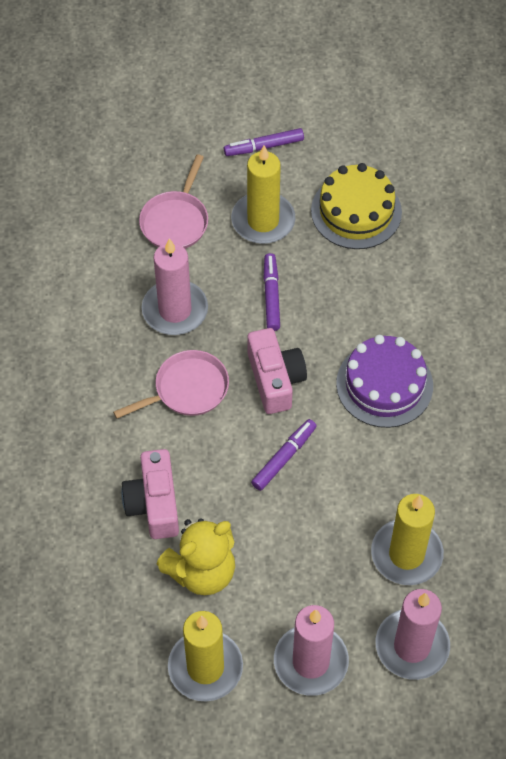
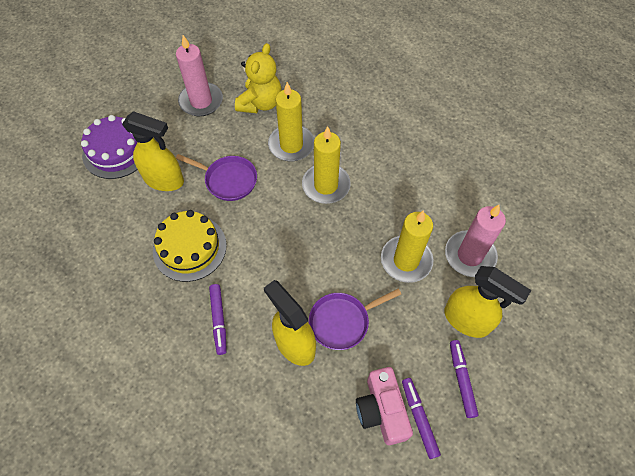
pink camera: [121,449,179,539] [247,328,307,414] = 2 -> [356,367,413,445] = 1
pink candle: [142,238,208,335] [274,605,349,696] [376,589,450,680] = 3 -> [176,35,223,116] [445,205,506,277] = 2
pink pan: [113,350,229,418] [139,154,208,249] = 2 -> none = 0
purple pan: none = 0 -> [176,154,257,201] [309,288,401,350] = 2
yellow spray bottle: none = 0 -> [122,111,184,191] [264,280,316,366] [444,266,531,338] = 3

